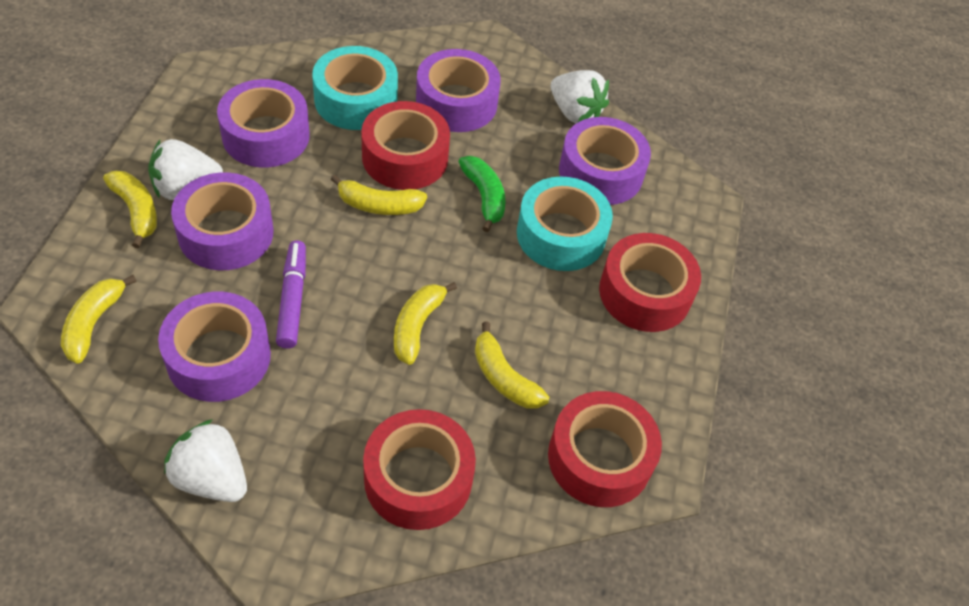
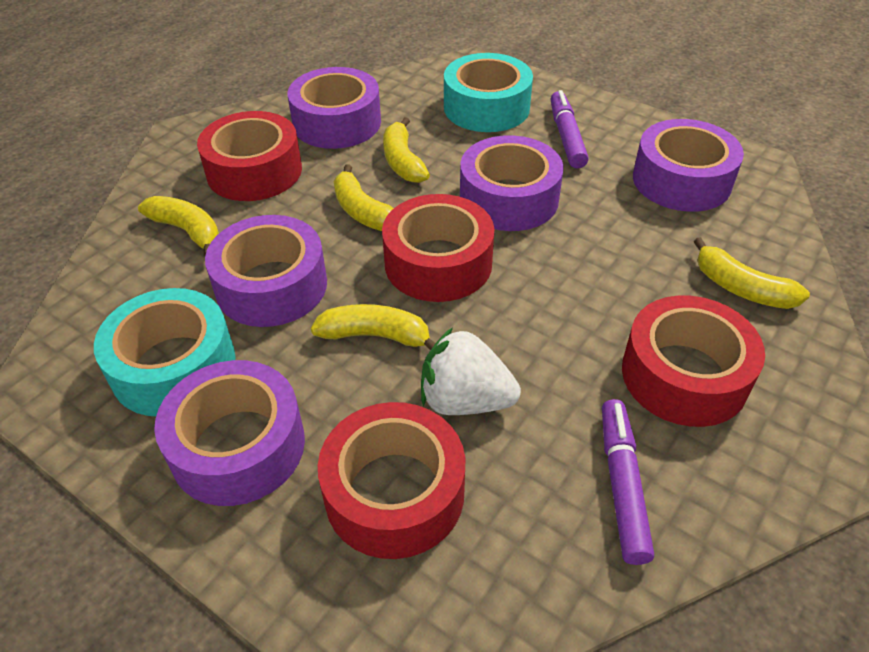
green banana: [458,156,506,232] = 1 -> none = 0
purple marker: [276,240,306,349] = 1 -> [551,90,589,169] [602,399,654,565] = 2
white strawberry: [148,139,223,200] [164,419,247,502] [551,70,609,124] = 3 -> [421,327,521,415] = 1

